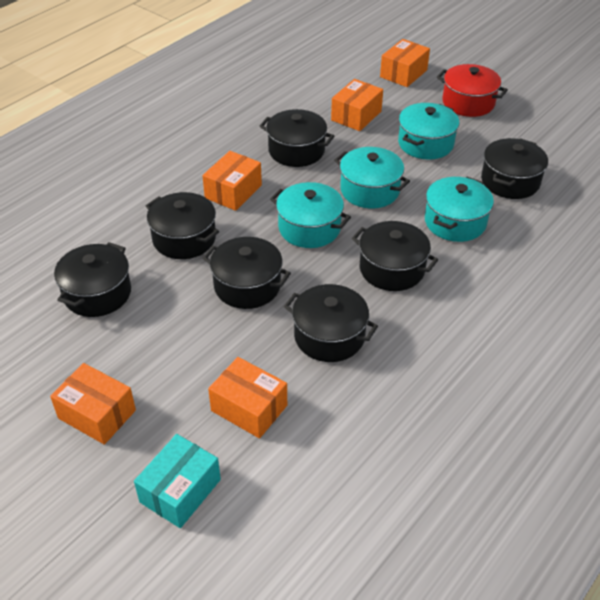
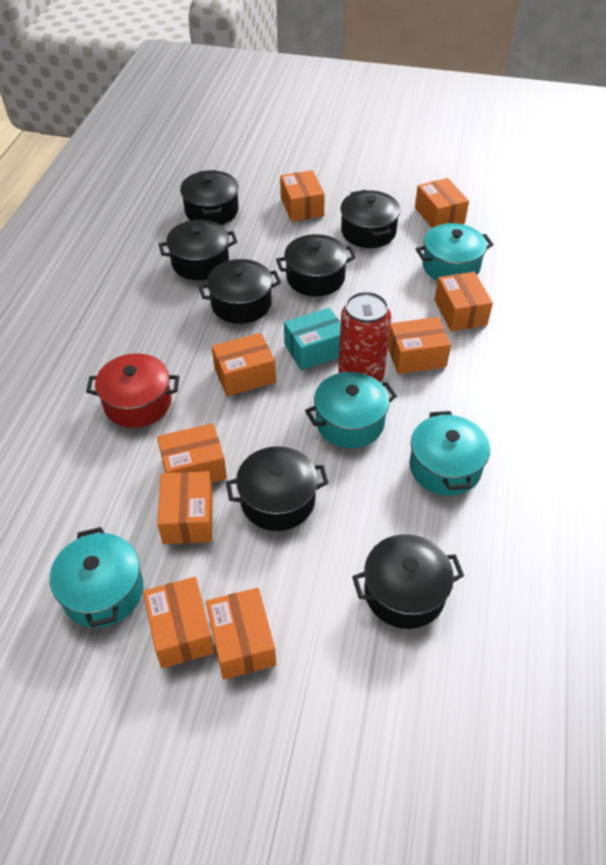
orange box: [50,363,136,445] [202,151,262,211] [208,357,287,438] [331,79,383,131] [380,39,430,87] = 5 -> [143,577,215,668] [157,423,227,483] [157,471,213,544] [206,588,276,680] [212,333,276,396] [280,170,325,222] [388,317,451,374] [415,178,469,228] [435,272,493,332] = 9
red can: none = 0 -> [338,291,391,382] = 1

